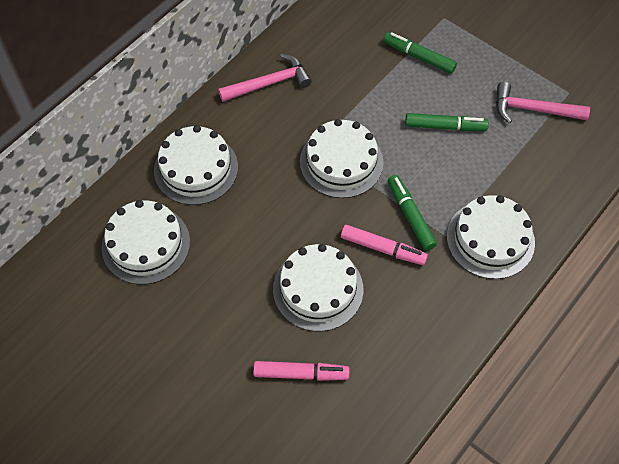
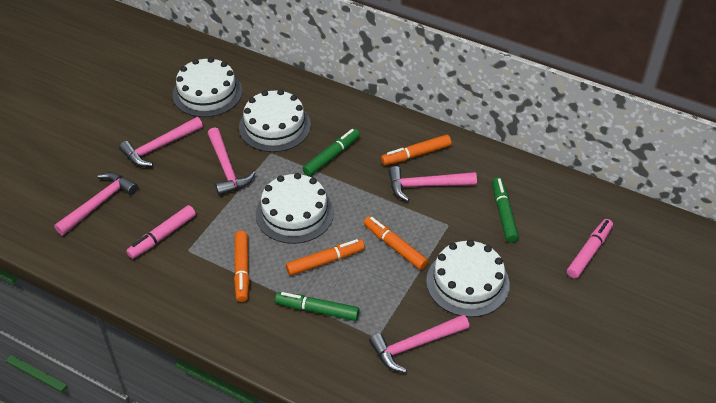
orange marker: none = 0 -> [234,231,250,302] [286,239,365,276] [364,216,428,270] [381,135,451,165] = 4
pink hammer: [218,54,312,102] [496,82,590,123] = 2 -> [54,172,138,235] [119,117,203,167] [208,127,256,196] [369,314,469,373] [388,166,477,202] = 5
white cake: [101,200,190,285] [154,125,238,205] [273,244,363,332] [300,119,383,198] [447,195,535,279] = 5 -> [173,57,242,117] [239,89,311,152] [256,173,334,244] [426,240,510,317] = 4

